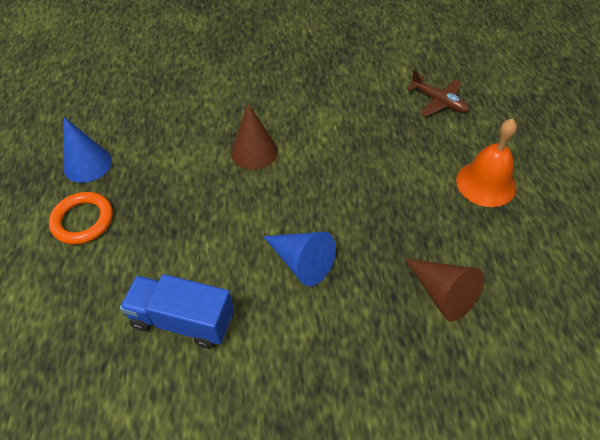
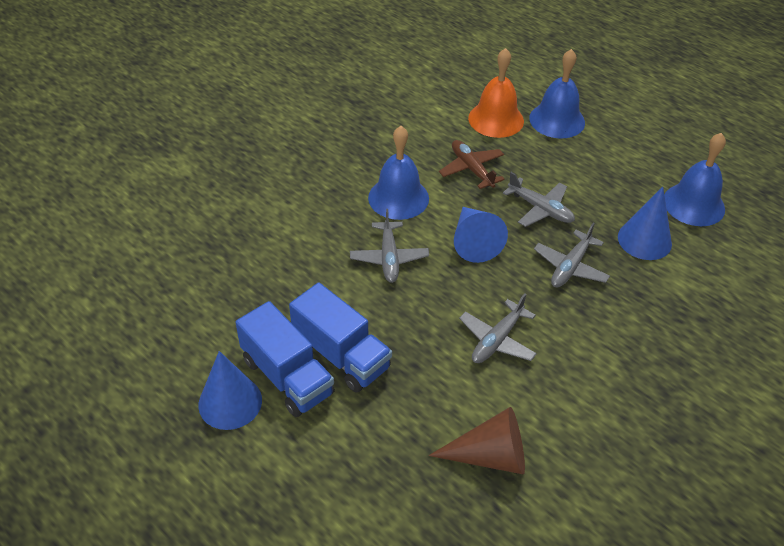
blue bell: none = 0 -> [368,126,429,220] [529,49,585,138] [664,133,726,226] = 3
blue cone: [63,117,112,183] [263,232,336,286] = 2 -> [198,351,262,430] [454,207,508,263] [618,187,672,260] = 3
blue truck: [120,274,234,349] = 1 -> [235,301,335,417] [289,282,392,393] = 2
brown cone: [231,103,278,170] [404,258,484,322] = 2 -> [429,407,525,475] = 1
grey plane: none = 0 -> [350,209,429,283] [459,293,537,363] [503,172,575,227] [534,222,610,287] = 4
orange ring: [49,192,113,244] = 1 -> none = 0

